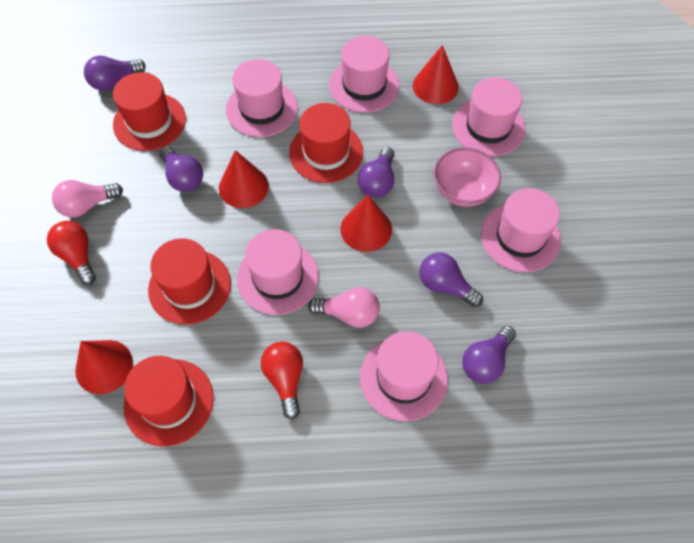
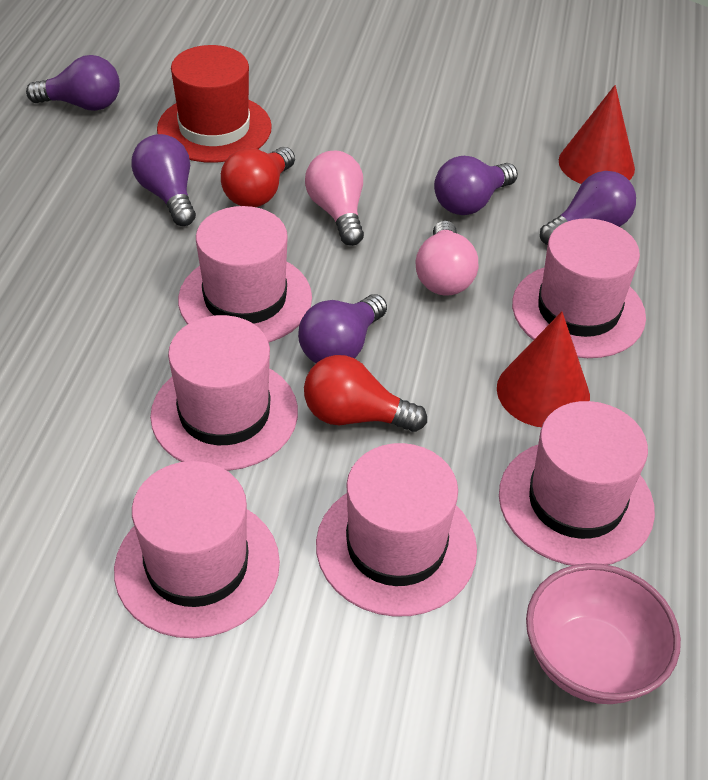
red cone: [75,340,133,394] [219,150,269,208] [341,195,392,252] [413,45,459,104] = 4 -> [497,312,590,427] [559,85,635,184] = 2
red hat: [113,72,186,151] [124,356,214,446] [148,238,231,324] [289,103,363,183] = 4 -> [157,45,272,163] = 1

